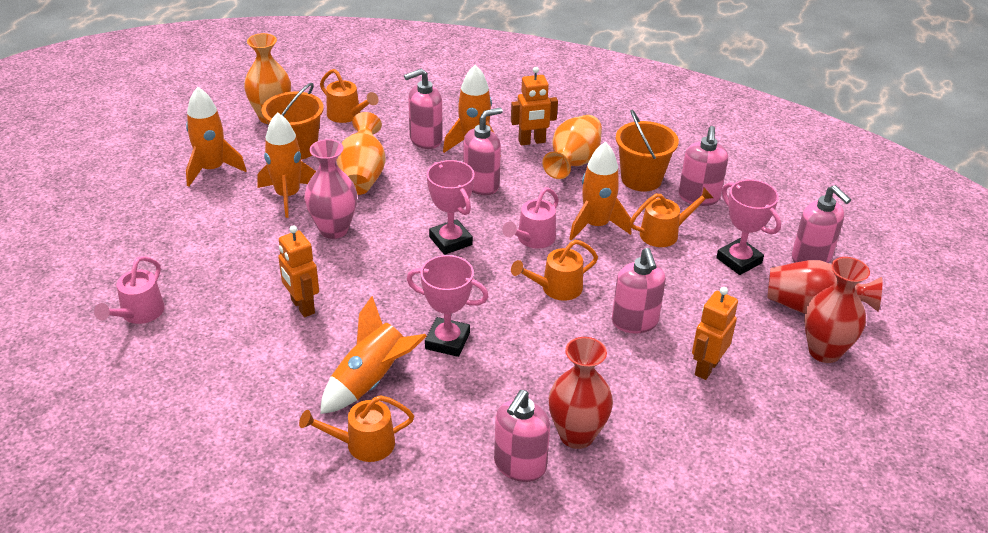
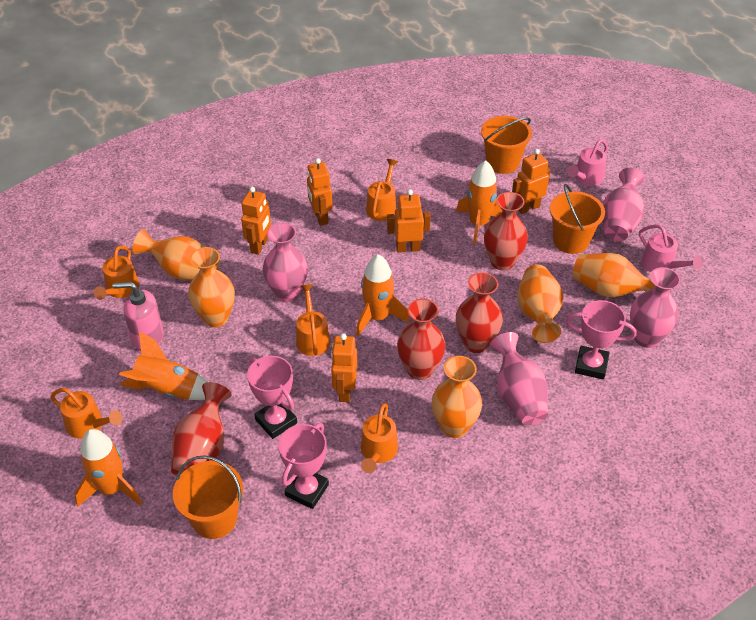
orange bucket: [261,83,324,160] [616,110,679,191] = 2 -> [173,455,243,539] [481,116,532,174] [550,184,605,254] = 3
orange robot: [278,225,319,317] [511,67,558,146] [692,287,738,380] = 3 -> [241,187,271,255] [307,158,333,226] [331,333,357,402] [387,189,431,253] [512,149,551,214] = 5
orange rocket: [186,87,247,187] [257,112,316,218] [320,296,427,414] [443,65,494,153] [569,142,631,241] = 5 -> [75,429,142,506] [119,332,209,400] [356,254,409,336] [456,160,502,244] = 4
orange vase: [244,33,291,124] [336,112,386,195] [542,115,602,179] = 3 -> [133,229,220,281] [188,247,235,327] [432,356,482,438] [518,265,563,343] [573,253,655,297] = 5
orange watering can: [299,395,414,462] [320,69,378,123] [511,240,598,301] [629,188,713,247] = 4 -> [50,388,122,439] [94,246,139,300] [296,284,330,356] [361,403,398,473] [366,159,398,221] = 5
pink soap dispenser: [404,69,443,149] [463,108,503,195] [494,390,550,482] [612,248,666,334] [679,126,728,206] [792,185,851,263] = 6 -> [113,282,164,351] = 1
pink vase: [304,139,357,239] = 1 -> [263,223,308,302] [491,332,548,425] [602,168,645,242] [630,267,681,348] = 4
red vase: [549,337,613,449] [767,260,882,314] [804,257,870,363] = 3 -> [171,382,232,477] [397,299,446,380] [456,272,503,353] [484,192,528,271] = 4

